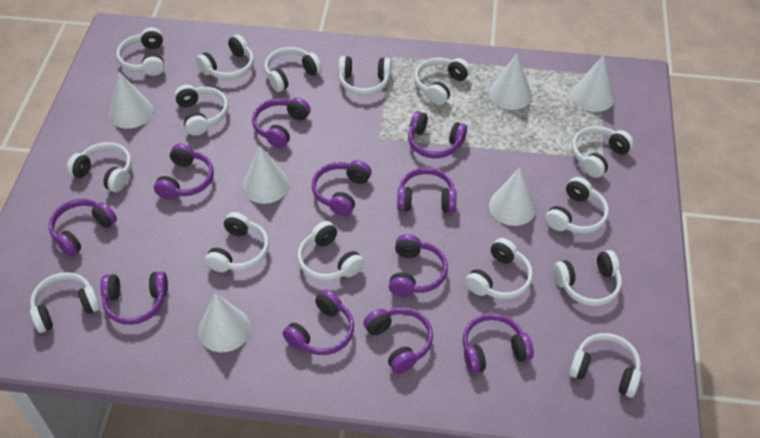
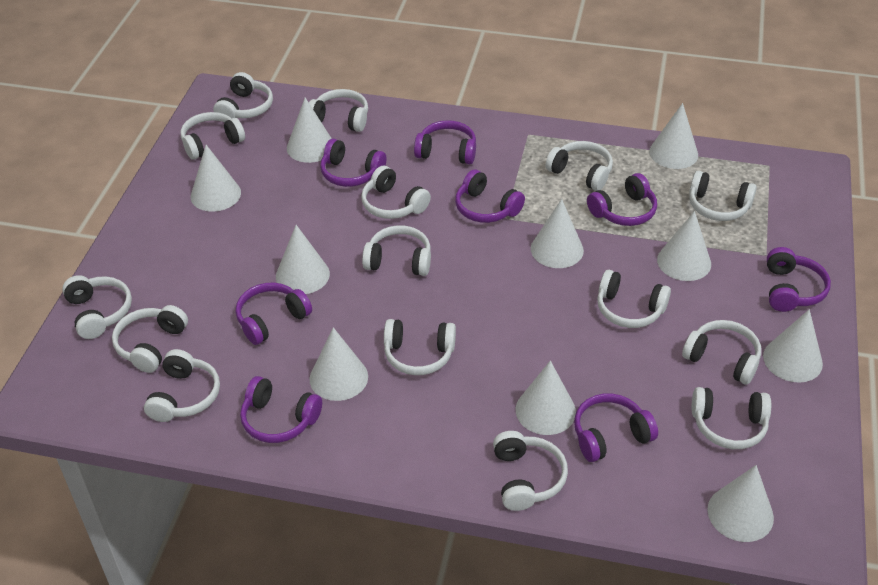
purple headphones: [49,199,117,256] [100,271,168,325] [154,143,214,200] [252,97,311,148] [283,289,354,355] [312,160,371,216] [363,307,433,374] [389,234,448,297] [397,167,457,213] [408,111,467,158] [462,313,534,374] = 11 -> [236,283,312,345] [240,376,322,443] [320,139,386,187] [414,120,476,164] [455,169,525,223] [574,394,658,462] [587,173,657,226] [767,247,831,312] = 8
white cone: [109,72,153,129] [198,293,251,352] [242,145,289,204] [489,53,532,110] [489,167,536,226] [571,55,615,112] = 6 -> [191,145,241,212] [276,225,330,294] [287,98,332,163] [309,327,368,401] [516,361,576,435] [531,199,584,268] [649,103,698,169] [657,211,711,281] [707,465,774,542] [763,309,823,383] = 10

